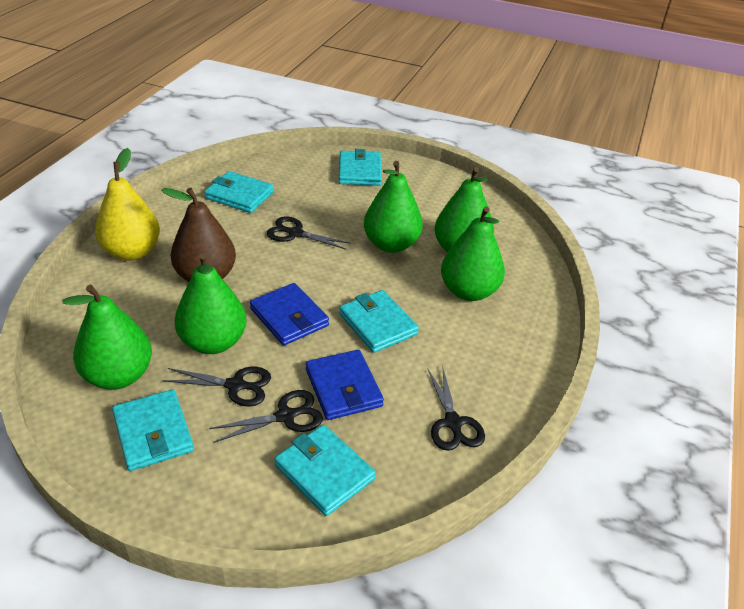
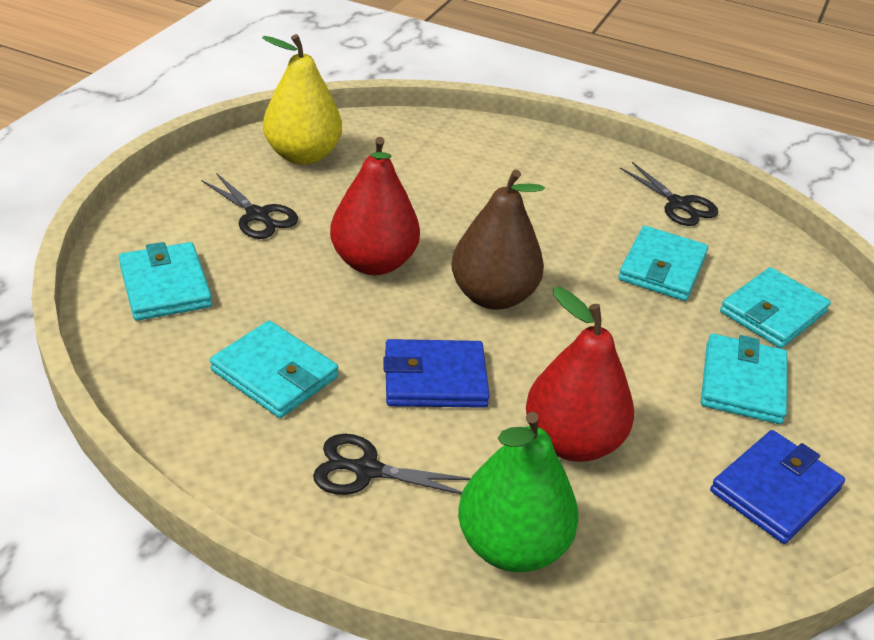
black scissors: [162,367,271,407] [209,390,323,443] [267,217,350,249] [428,369,485,451] = 4 -> [201,173,298,239] [313,434,471,495] [620,162,718,226] = 3
green pear: [62,285,152,390] [174,253,246,354] [364,161,423,253] [434,167,494,252] [441,207,505,301] = 5 -> [458,412,579,572] = 1
red pear: none = 0 -> [330,137,420,275] [526,287,634,462] = 2

